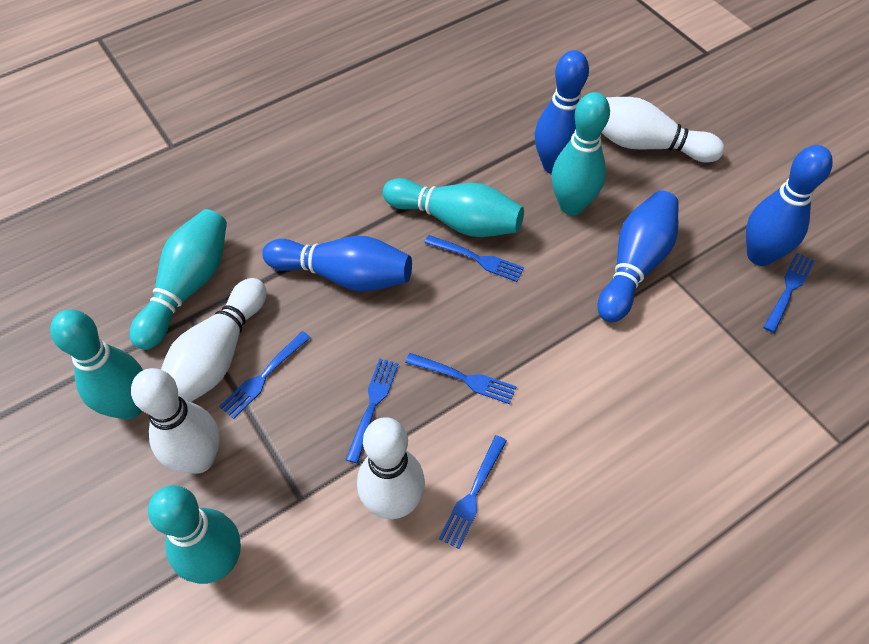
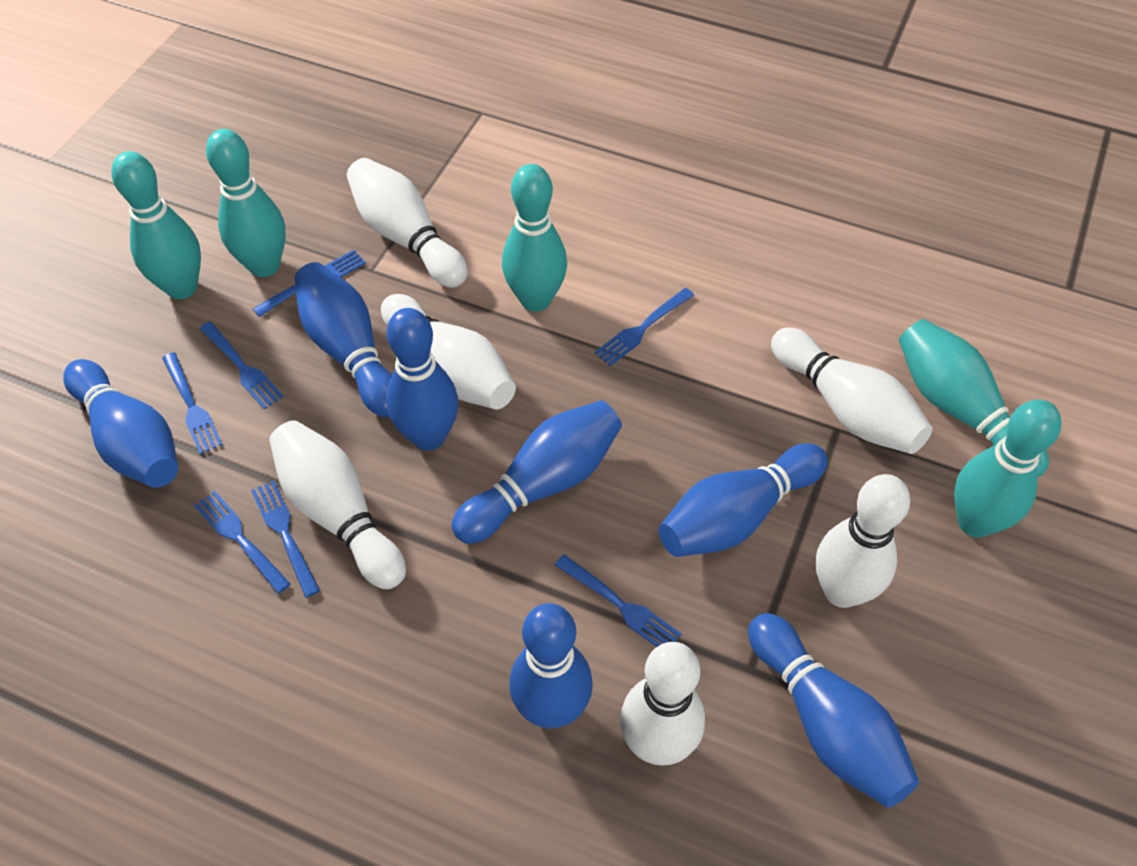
blue bowling pin: [262,236,412,292] [534,50,589,174] [597,190,679,322] [746,145,833,266] = 4 -> [63,359,179,488] [295,262,392,417] [386,308,459,451] [451,400,622,544] [509,603,593,729] [659,443,828,557] [748,613,919,808] = 7
blue fork: [219,331,311,419] [346,358,398,463] [405,353,516,404] [424,235,524,282] [439,435,507,549] [763,253,814,333] = 6 -> [162,352,223,454] [194,491,290,594] [200,322,283,409] [251,480,320,597] [253,250,366,317] [555,554,682,647] [595,288,694,366] = 7
white bowling pin: [131,368,220,473] [161,278,267,402] [357,417,425,519] [602,97,724,163] = 4 -> [269,420,406,589] [347,158,468,288] [381,294,516,410] [620,642,705,766] [771,328,933,454] [816,474,910,608] = 6

